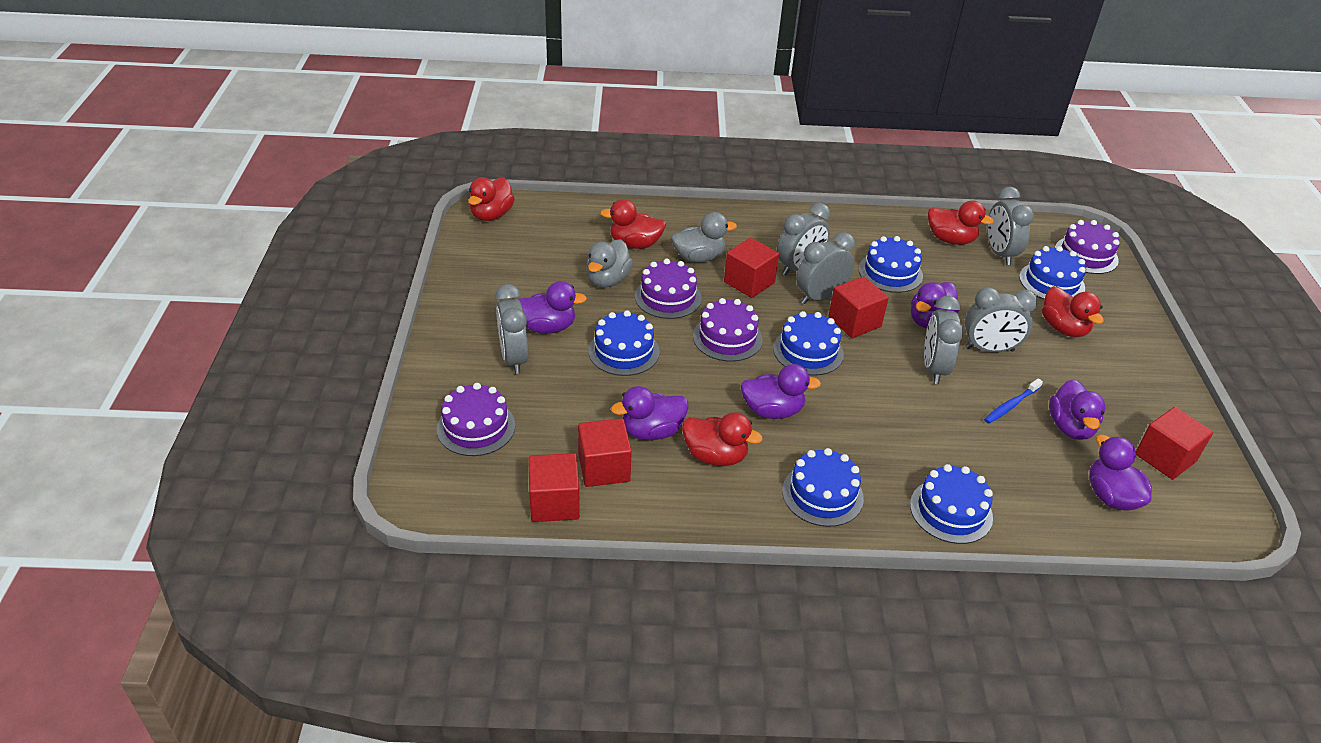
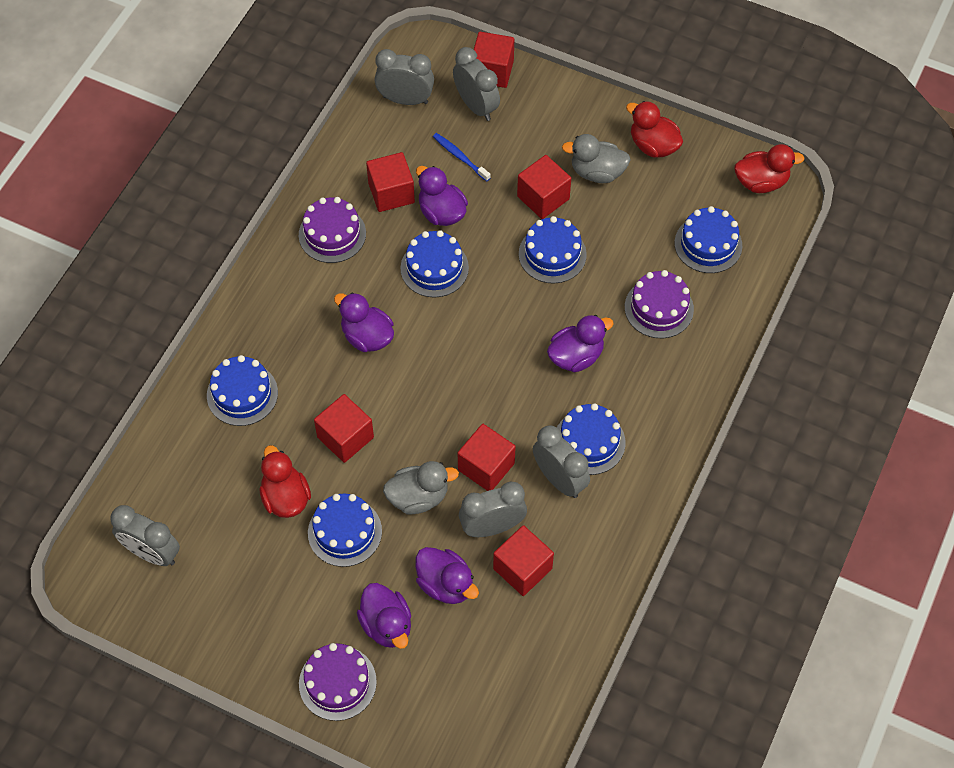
grey clock: [495,284,529,374] [777,203,830,275] [796,232,855,304] [924,296,964,384] [965,287,1038,353] [988,187,1034,265] = 6 -> [110,505,180,566] [375,49,434,105] [453,47,500,121] [459,481,527,537] [533,425,590,498] = 5
purple cake: [437,383,515,456] [635,259,702,319] [693,298,763,362] [1055,220,1120,274] = 4 -> [299,197,366,263] [299,643,377,721] [625,270,694,338] = 3
purple duck: [517,281,587,334] [611,386,689,440] [741,364,821,419] [911,282,959,328] [1049,379,1106,440] [1089,435,1152,510] = 6 -> [334,292,394,352] [357,583,411,649] [415,547,479,604] [416,166,468,226] [547,315,614,372] = 5
red cube: [528,453,580,522] [578,418,632,487] [724,238,779,298] [828,276,889,338] [1136,407,1213,480] = 5 -> [314,394,374,463] [366,152,415,212] [458,424,516,491] [474,32,514,88] [493,525,554,596] [517,155,571,219] = 6
red duck: [468,177,515,221] [600,199,666,249] [682,412,763,466] [928,200,994,245] [1042,286,1104,337] = 5 -> [260,445,311,518] [626,101,683,158] [734,144,805,193] = 3

